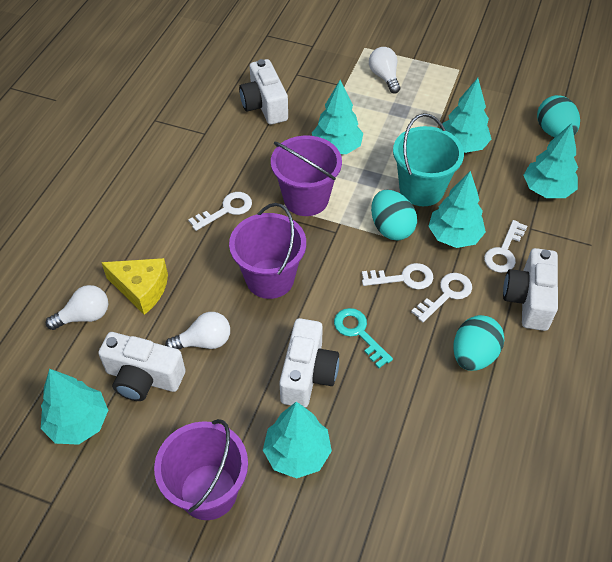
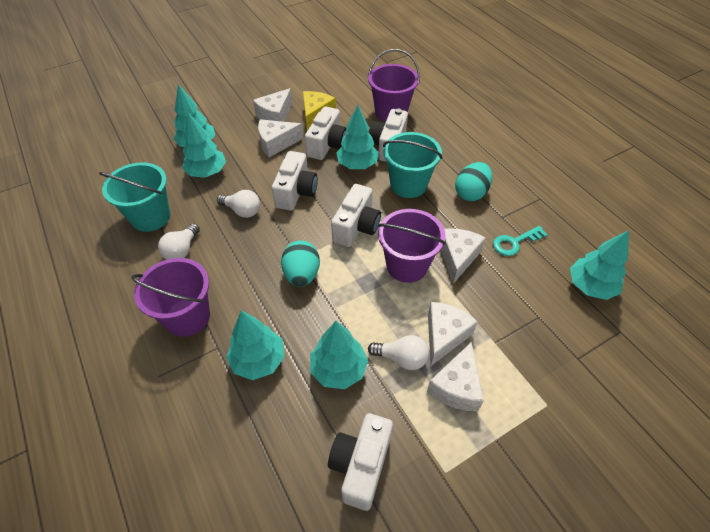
turquoise bucket: [393,113,464,206] = 1 -> [99,162,170,232] [383,132,443,198] = 2
turquoise egg: [371,190,417,241] [453,315,504,371] [537,95,580,138] = 3 -> [281,241,320,287] [455,162,492,201] = 2
white camera: [98,332,185,401] [239,59,288,125] [279,318,339,408] [503,248,558,331] = 4 -> [272,151,318,211] [305,106,347,160] [328,413,393,511] [331,184,381,247] [369,109,408,162] = 5
white cheese: none = 0 -> [253,88,292,122] [258,119,303,157] [427,342,484,411] [428,302,478,366] [441,228,486,284] = 5
white key: [188,192,252,231] [362,263,433,289] [411,273,472,322] [484,220,527,273] = 4 -> none = 0

